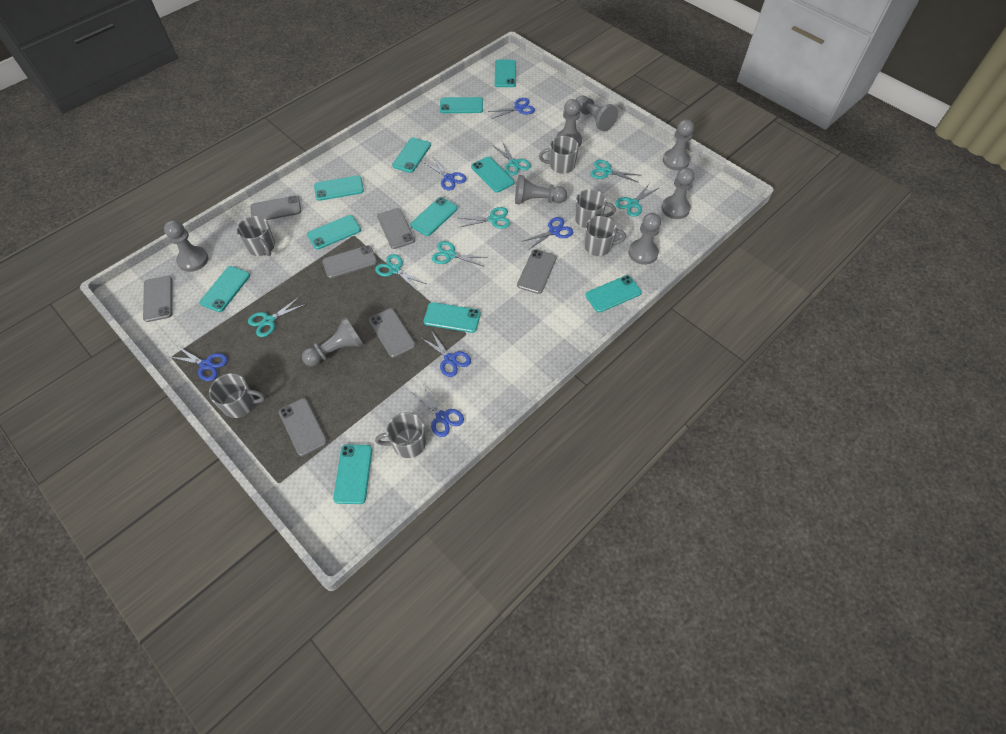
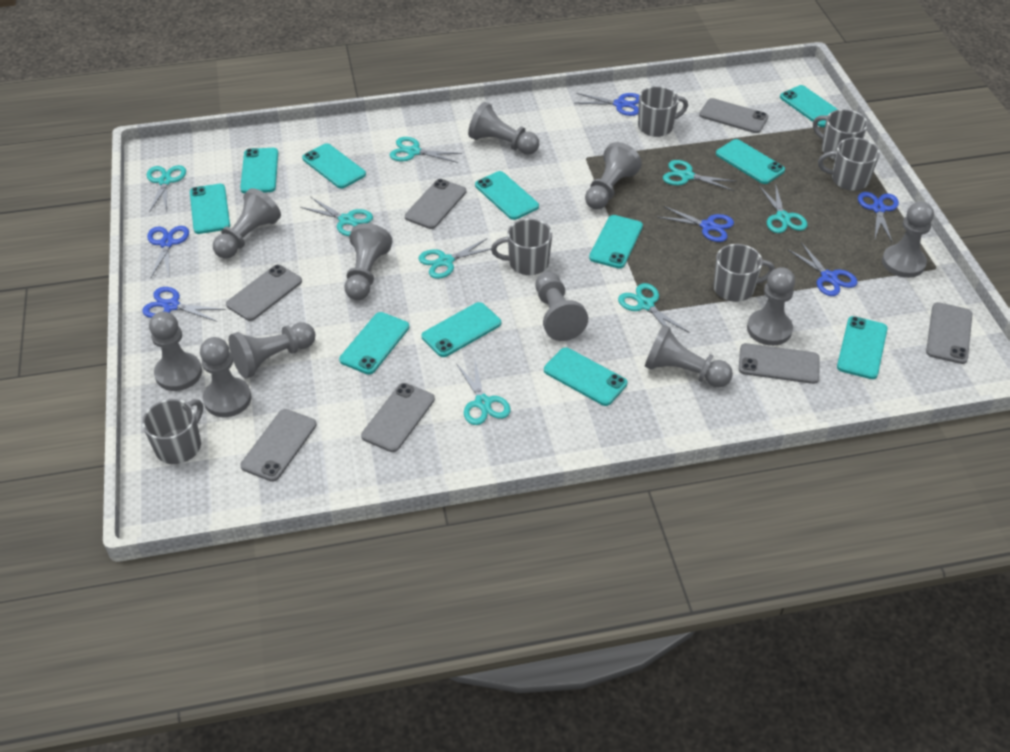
grey pawn: [164,220,208,272] [302,317,364,366] [515,175,567,204] [556,99,582,147] [576,95,618,131] [628,213,661,265] [661,168,695,219] [663,119,694,170] = 8 -> [149,311,202,391] [200,337,252,417] [213,188,281,259] [229,322,315,378] [345,223,392,300] [468,102,539,155] [536,272,588,341] [585,142,642,209] [645,324,733,387] [747,267,795,346] [882,202,934,278] = 11
turquoise scissors: [248,296,306,337] [375,254,426,290] [432,241,488,267] [460,207,510,229] [494,141,531,175] [590,160,639,183] [615,183,659,217] = 7 -> [147,165,186,212] [300,197,373,236] [390,137,462,163] [419,238,491,279] [456,361,510,425] [618,283,689,332] [663,160,737,191] [759,183,807,233] = 8

